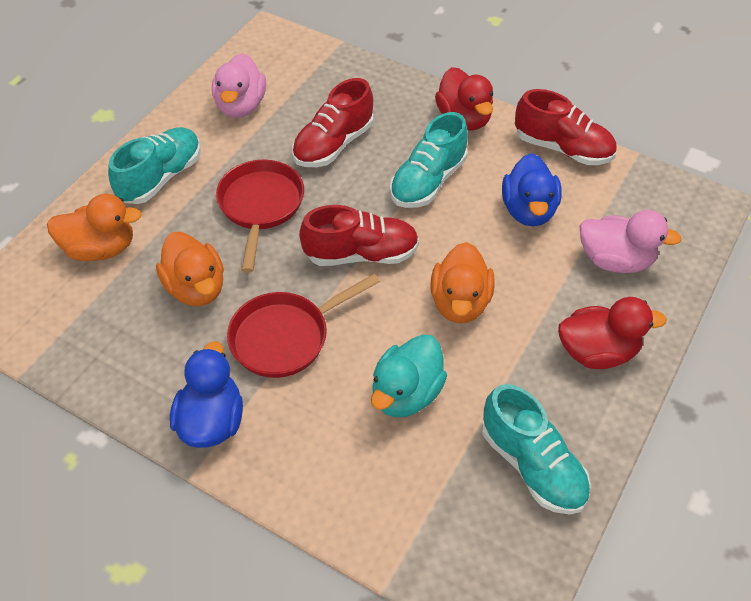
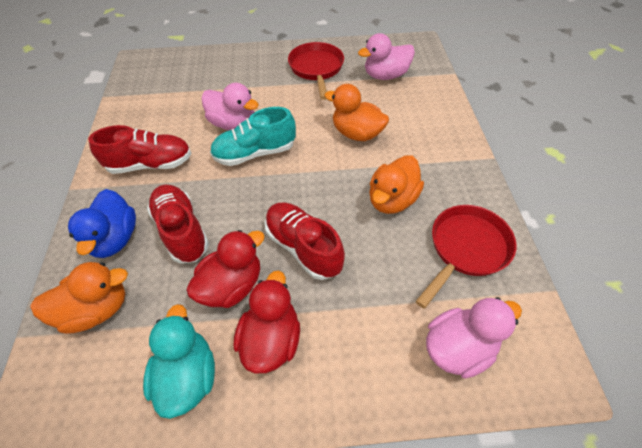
blue duck: [170,341,243,448] [502,153,562,226] = 2 -> [68,189,136,258] = 1
pink duck: [212,53,266,118] [580,210,682,273] = 2 -> [201,83,259,130] [358,33,415,80] [426,297,522,379] = 3
turquoise shoe: [108,127,201,204] [390,112,468,208] [482,384,591,515] = 3 -> [210,107,296,166] = 1

